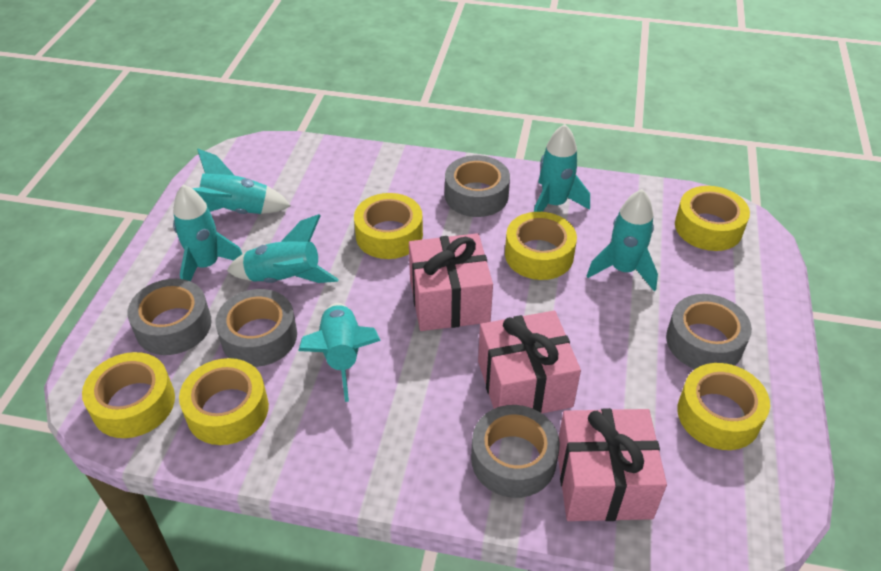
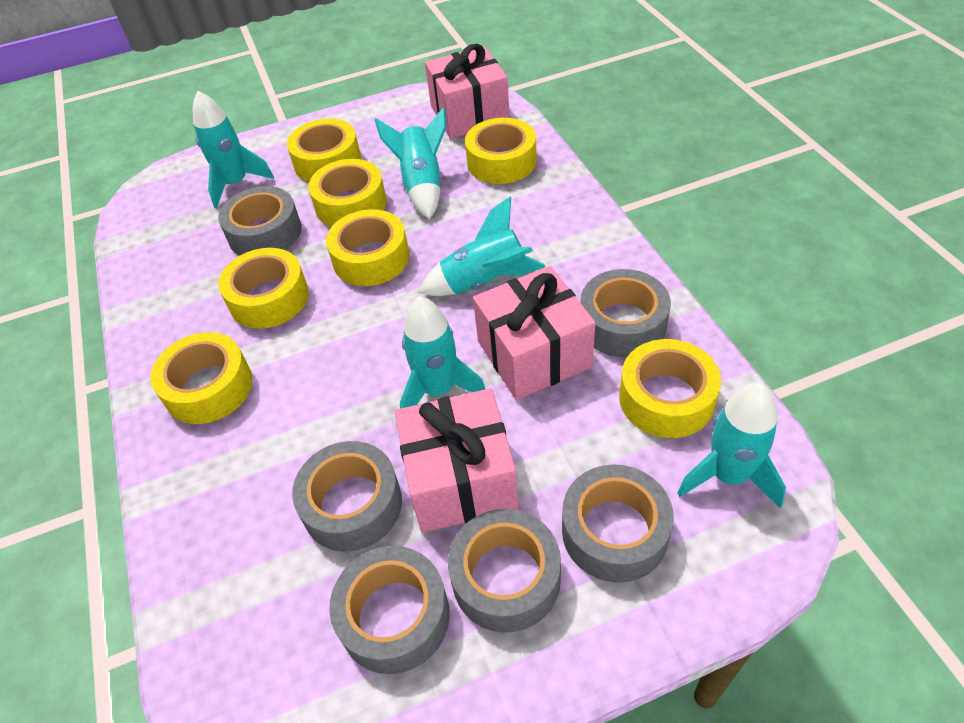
grey tape: [127,279,212,355] [216,289,297,367] [445,155,510,217] [471,405,560,498] [666,294,752,369] = 5 -> [218,186,302,256] [292,441,402,552] [329,546,450,674] [448,509,561,633] [562,464,674,583] [580,269,671,357] = 6
turquoise rocket: [173,185,242,281] [192,148,291,214] [227,214,339,283] [298,303,381,402] [534,124,590,212] [587,189,658,291] = 6 -> [193,91,274,208] [375,107,447,219] [400,296,485,409] [418,196,546,296] [678,383,786,508] = 5
yellow tape: [82,352,175,438] [179,358,269,445] [354,193,423,259] [505,212,577,280] [675,186,750,251] [677,363,770,450] = 6 -> [150,332,252,424] [219,248,309,329] [287,119,361,181] [308,159,387,227] [326,209,409,286] [465,118,537,184] [619,339,721,438] = 7

